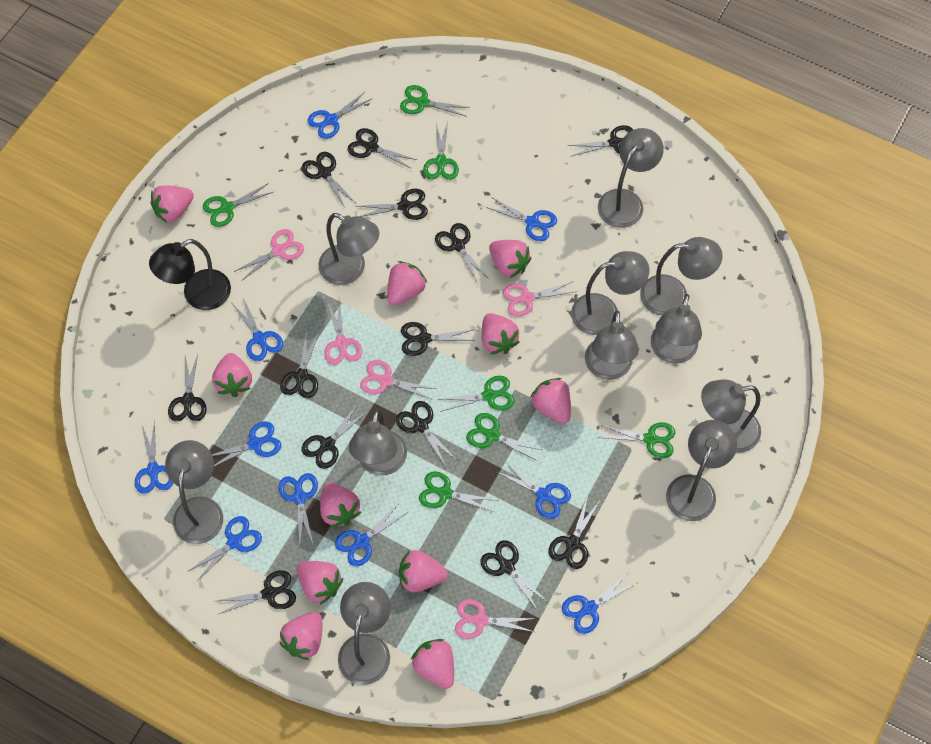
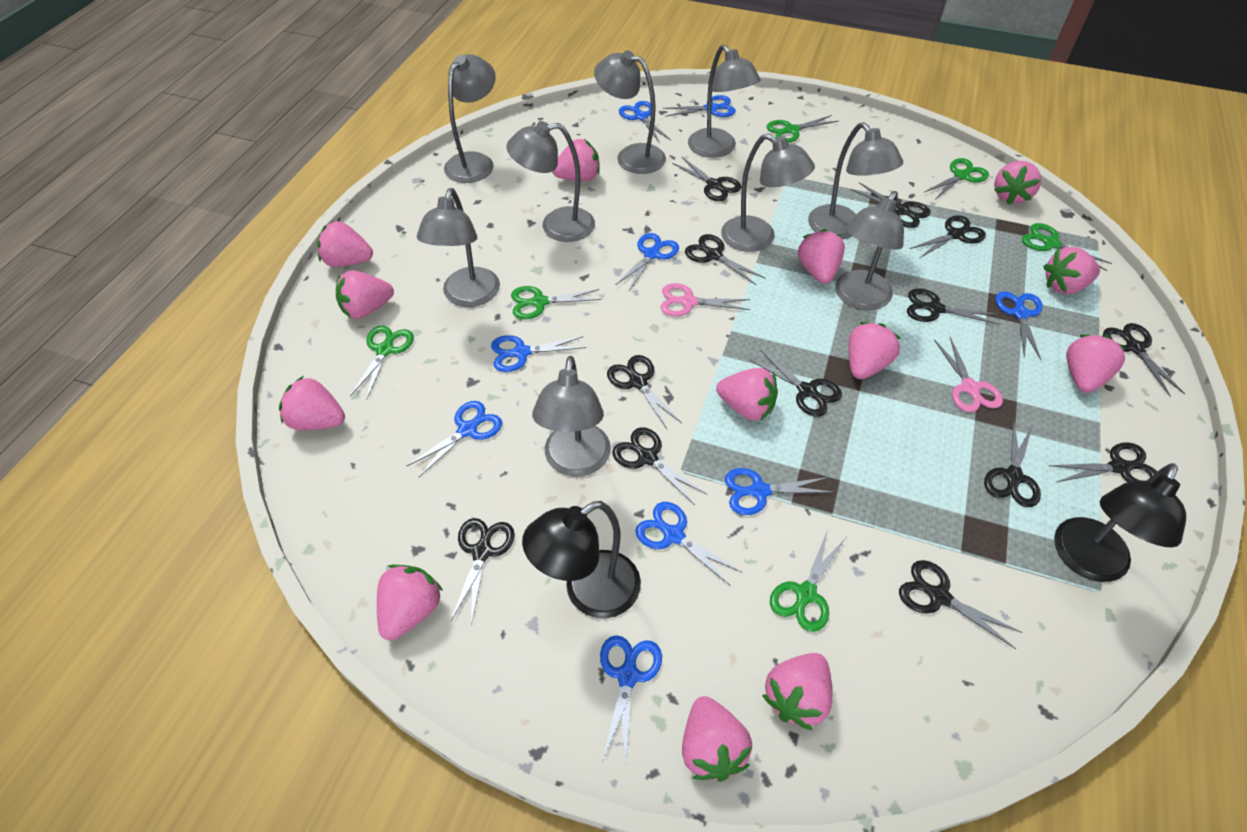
black lamp: [149,239,231,310] = 1 -> [522,501,641,618] [1054,463,1186,582] = 2
blue scissors: [135,421,173,494] [189,516,262,582] [212,422,281,467] [233,298,283,361] [279,473,318,545] [307,91,373,139] [335,504,408,566] [486,198,557,241] [497,461,571,519] [562,572,637,634] = 10 -> [407,401,502,477] [491,335,586,372] [600,635,662,763] [616,233,679,291] [619,101,671,143] [635,502,741,586] [663,95,736,117] [725,468,834,515] [995,291,1043,360] = 9
green scissors: [203,183,273,227] [400,85,470,117] [419,471,496,512] [423,122,459,180] [437,376,515,412] [466,413,542,461] [598,422,675,458] = 7 -> [350,325,414,400] [511,286,601,319] [767,115,839,143] [770,530,846,632] [925,158,989,200] [1022,223,1112,271] = 6
grey lamp: [165,440,223,544] [318,213,379,285] [338,582,391,685] [349,409,407,475] [571,251,649,335] [585,311,639,380] [598,128,664,228] [640,237,723,316] [651,294,702,364] [666,420,737,521] [701,379,761,453] = 11 -> [417,188,500,307] [444,54,496,183] [506,121,595,242] [532,356,611,477] [594,51,666,174] [688,44,761,158] [721,133,815,252] [808,122,903,239] [835,191,904,310] = 9
pink scissors: [234,229,304,281] [324,298,362,365] [360,360,437,400] [455,599,536,639] [503,281,577,317] = 5 -> [661,283,750,317] [934,337,1003,412] = 2
pink strawberry: [150,185,194,223] [212,353,252,397] [279,612,322,660] [297,561,343,605] [320,483,361,528] [387,261,427,306] [399,550,448,593] [411,639,454,689] [482,313,520,354] [489,240,532,278] [530,378,571,424] = 11 -> [279,376,345,430] [317,221,373,267] [336,270,394,319] [377,564,443,640] [552,139,600,181] [682,696,752,781] [716,368,778,420] [762,653,833,731] [798,229,845,284] [849,322,901,379] [994,161,1041,205] [1043,247,1100,294] [1066,334,1126,393] = 13

